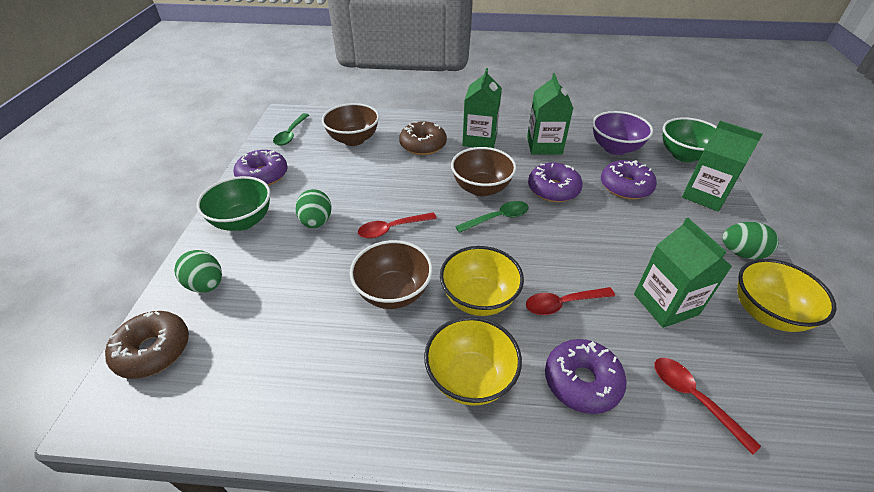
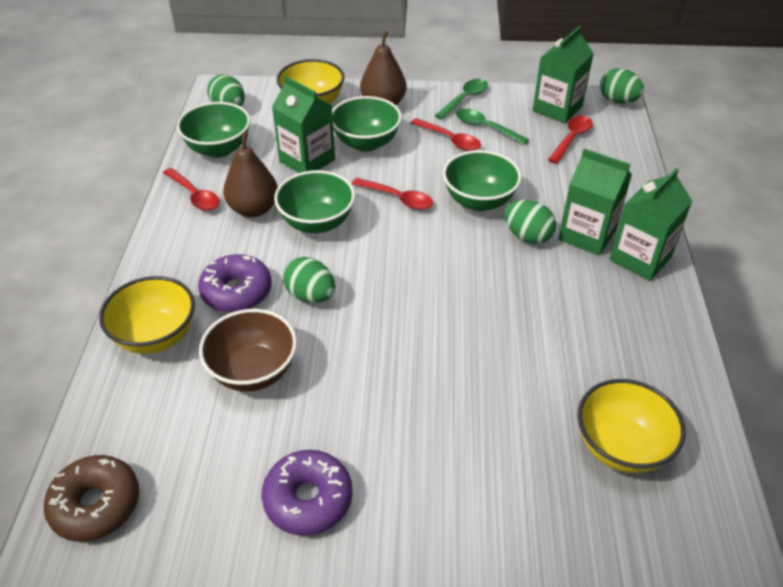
brown bowl: [322,103,379,146] [350,240,433,309] [451,147,516,196] = 3 -> [199,309,297,392] = 1
brown donut: [105,311,189,379] [399,121,447,155] = 2 -> [44,455,139,542] = 1
brown pear: none = 0 -> [223,132,278,217] [360,31,406,105] = 2
green bowl: [197,176,271,231] [663,117,717,162] = 2 -> [177,102,250,158] [274,170,355,233] [332,96,402,152] [443,150,522,211] = 4
green egg: [174,250,222,293] [295,189,331,228] [722,222,779,260] = 3 -> [207,74,245,106] [283,257,335,303] [504,200,556,244] [600,68,644,103] = 4
purple bowl: [592,111,653,155] = 1 -> none = 0
purple donut: [234,150,288,186] [528,163,583,202] [545,339,627,414] [601,160,657,199] = 4 -> [198,254,272,313] [262,450,352,536] = 2
red spoon: [358,212,437,239] [526,287,615,315] [654,358,761,455] = 3 -> [163,168,220,211] [352,178,433,210] [411,118,481,151] [548,116,593,164] = 4

